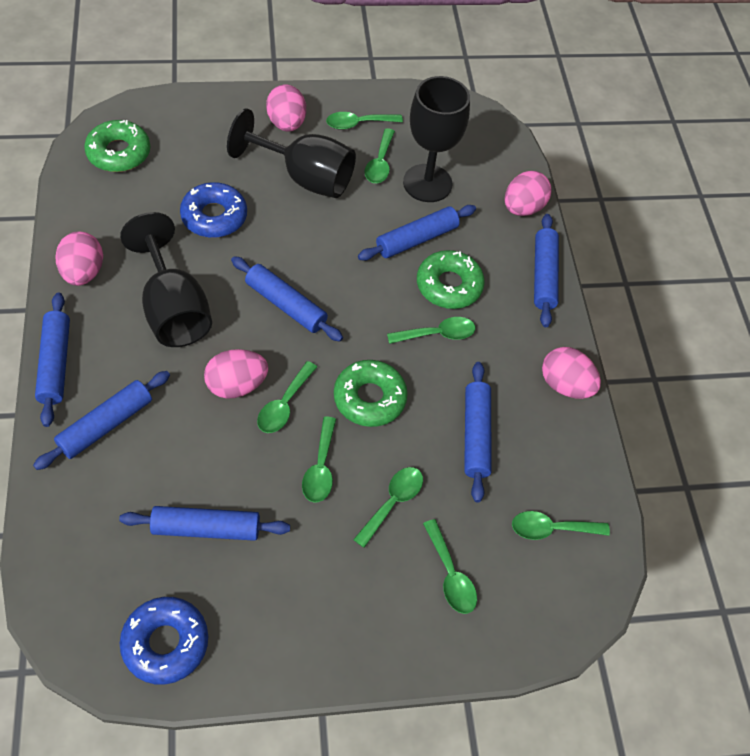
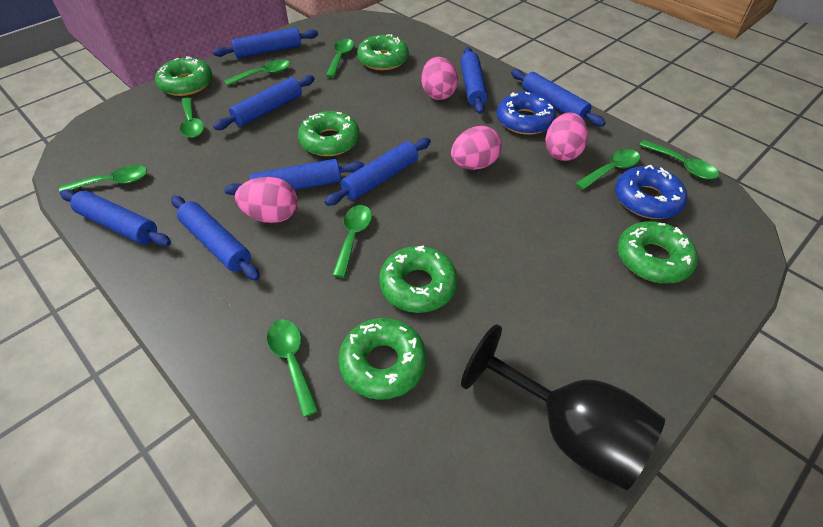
black goblet: [120,212,212,347] [227,109,356,198] [403,76,470,202] = 3 -> [461,324,665,491] = 1
blue rolling pin: [33,371,170,470] [35,292,70,427] [119,506,290,541] [231,256,343,342] [358,205,476,261] [464,362,492,503] [534,214,559,327] = 7 -> [60,189,171,246] [171,196,260,280] [213,28,318,58] [213,75,315,130] [224,159,364,195] [325,138,431,206] [460,47,488,114] [511,69,606,126] = 8
green donut: [84,120,151,172] [334,360,408,427] [417,250,485,309] = 3 -> [155,56,213,96] [298,111,360,156] [338,318,427,400] [357,34,409,70] [379,245,458,313] [618,221,698,283] = 6
pink egg: [55,231,103,286] [204,349,268,399] [266,84,306,132] [505,171,552,216] [542,347,601,399] = 5 -> [235,177,298,223] [421,57,458,100] [451,126,502,170] [545,113,588,161] = 4

